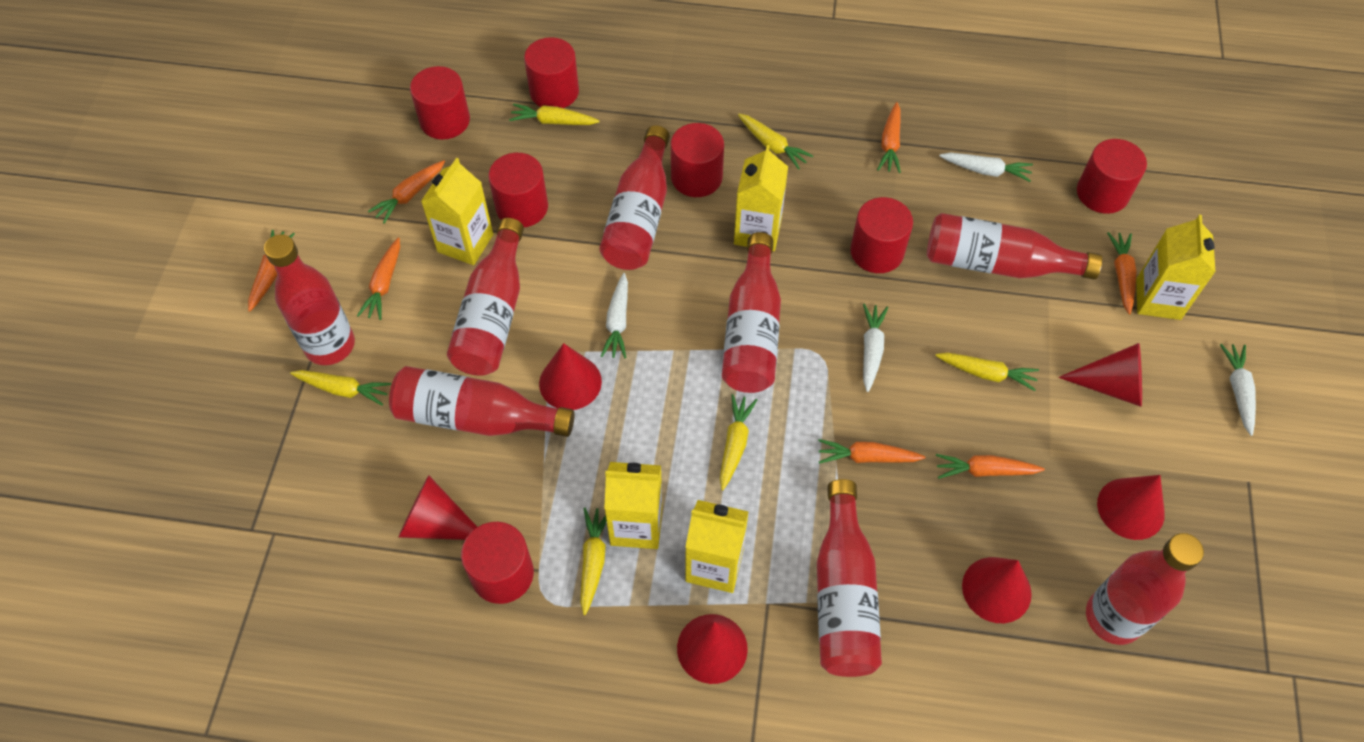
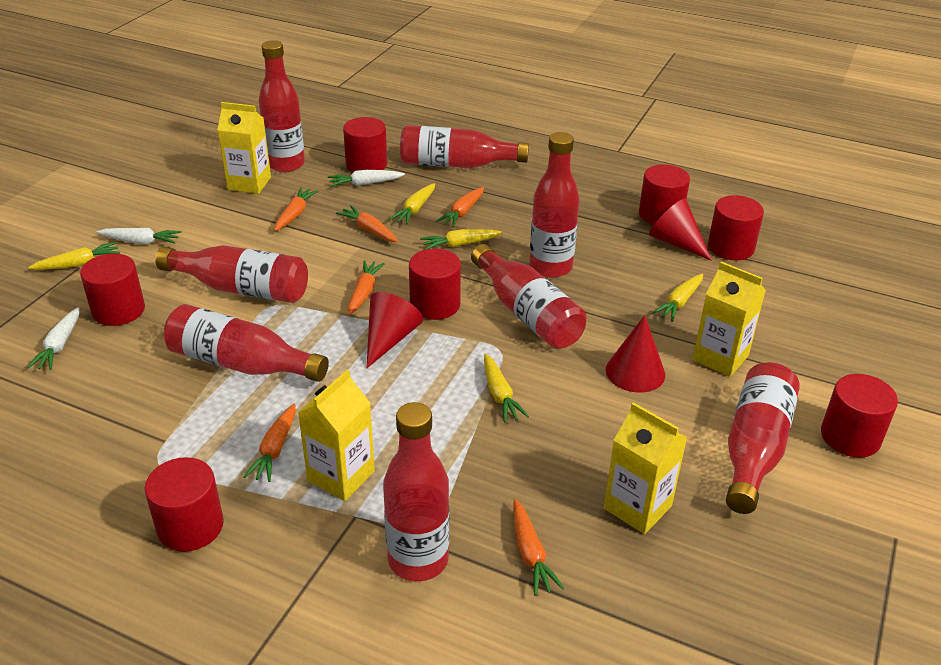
orange carrot: [248,230,295,312] [357,238,400,320] [368,160,445,224] [818,439,926,464] [877,102,901,173] [936,454,1045,479] [1107,232,1136,314] = 7 -> [244,403,296,482] [274,187,318,231] [336,205,398,242] [348,260,385,315] [436,187,484,227] [513,499,565,596] = 6
red cone: [398,475,477,540] [539,343,602,410] [677,614,748,684] [962,557,1032,623] [1058,343,1142,407] [1097,475,1165,540] = 6 -> [366,292,423,368] [606,315,665,393] [649,199,712,261] = 3
white carrot: [601,273,628,358] [863,304,888,392] [939,153,1033,182] [1220,344,1256,436] = 4 -> [27,307,79,370] [97,228,181,244] [328,170,405,187] = 3
yellow carrot: [290,370,391,406] [509,103,600,125] [580,508,607,615] [720,394,757,490] [738,114,813,170] [935,353,1039,391] = 6 -> [28,242,120,270] [389,183,435,224] [420,229,503,250] [484,353,529,423] [652,274,703,322] = 5
yellow carton: [421,158,493,265] [604,462,662,549] [685,500,749,593] [734,145,788,251] [1136,215,1216,320] = 5 -> [217,102,271,194] [298,370,375,501] [604,402,687,534] [693,262,766,377] = 4

